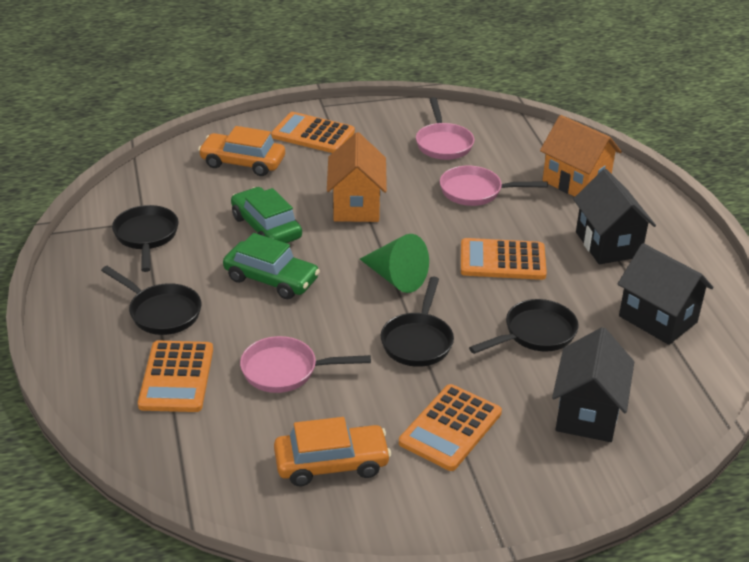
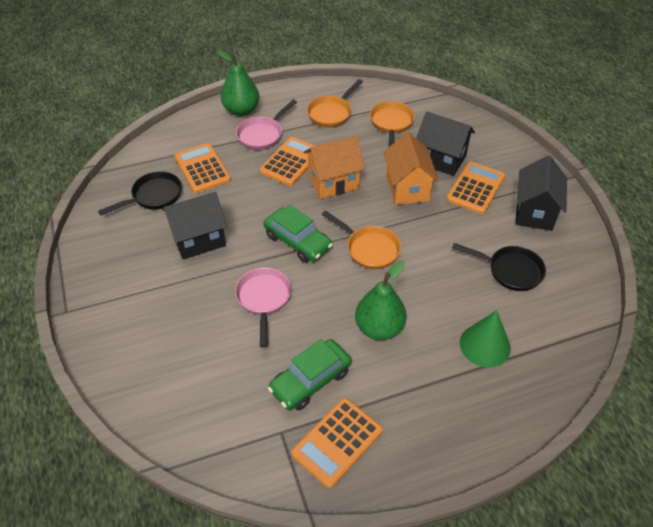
black pan: [101,266,201,335] [112,205,179,272] [381,277,454,367] [469,299,579,354] = 4 -> [98,171,182,215] [452,243,546,291] = 2
green pear: none = 0 -> [217,50,259,116] [355,261,407,340] = 2
orange car: [198,126,285,176] [274,417,391,486] = 2 -> none = 0
orange pan: none = 0 -> [307,79,363,127] [322,211,401,269] [370,101,415,148] = 3
pink pan: [240,336,371,393] [416,97,474,160] [440,166,548,206] = 3 -> [235,267,291,348] [236,100,297,150] = 2

